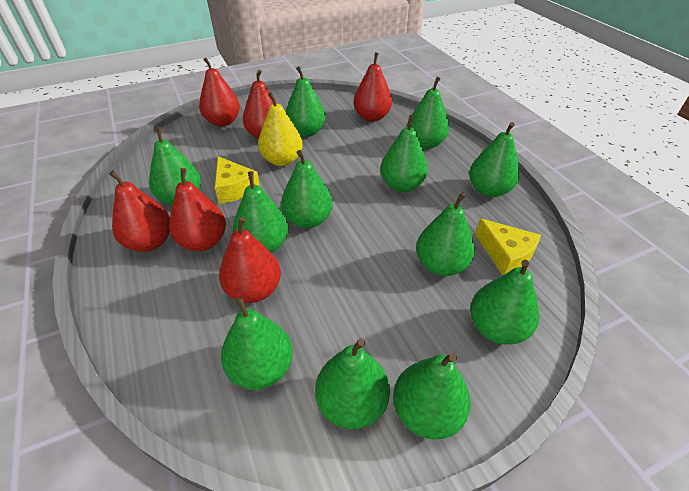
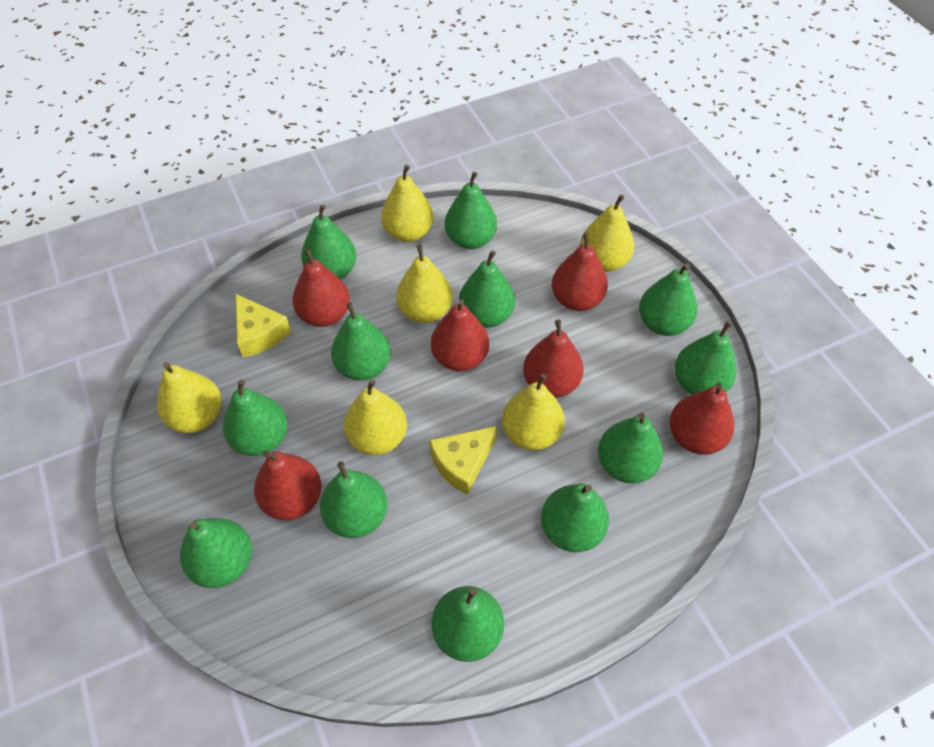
yellow pear: [258,92,303,166] = 1 -> [157,362,222,433] [344,380,407,455] [381,165,434,242] [396,245,453,323] [502,374,565,450] [580,194,634,272] = 6

